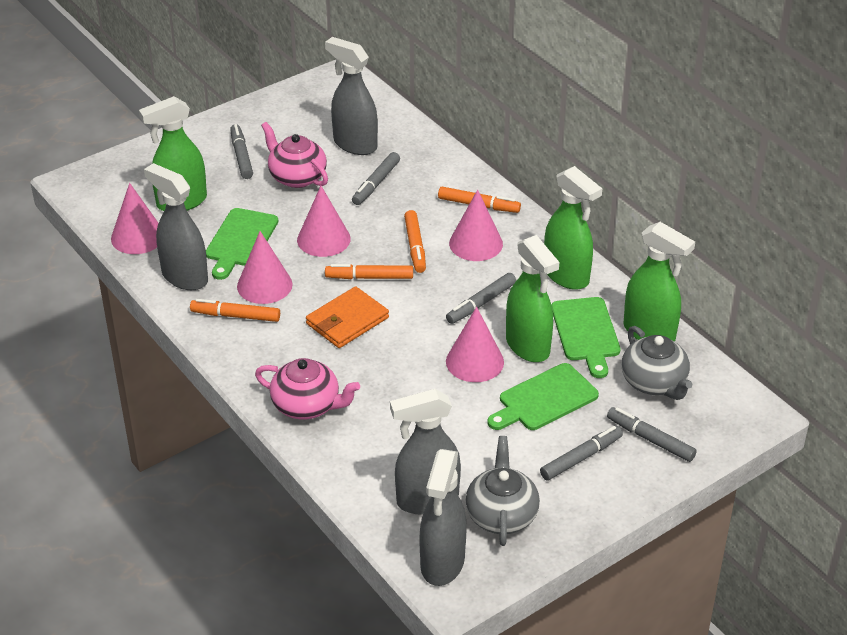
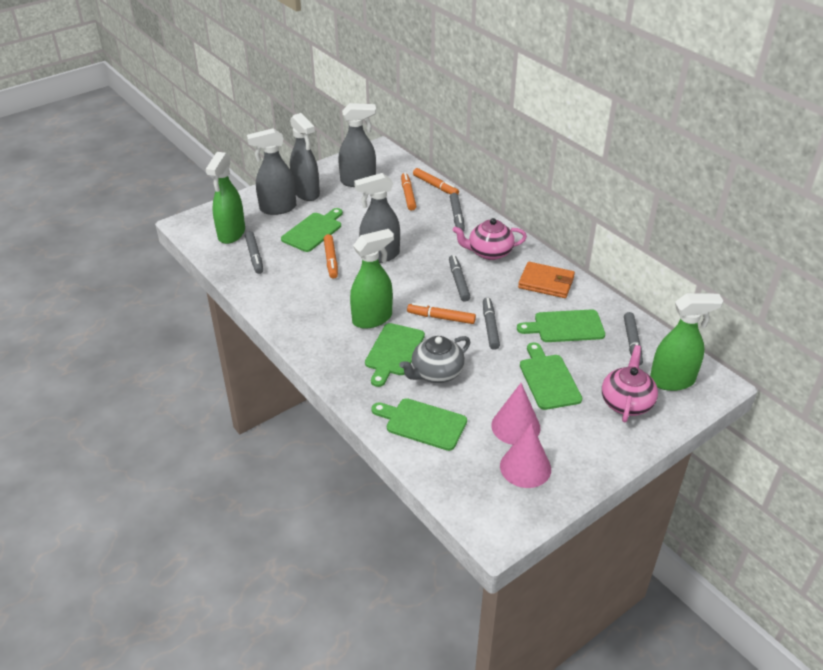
green cutting board: [206,208,278,280] [488,363,599,430] [551,297,620,378] = 3 -> [281,208,343,252] [365,323,425,387] [371,398,467,451] [517,309,605,342] [520,342,582,410] = 5
green spray bottle: [139,96,207,211] [506,235,559,362] [544,166,602,290] [623,222,695,342] = 4 -> [206,152,245,244] [350,229,394,329] [650,293,723,391] = 3
grey teapot: [466,436,540,546] [621,326,692,400] = 2 -> [399,336,470,383] = 1
pink cone: [111,183,158,254] [237,231,293,304] [297,186,351,257] [446,307,504,382] [449,190,503,261] = 5 -> [491,383,540,445] [500,423,551,488] = 2

